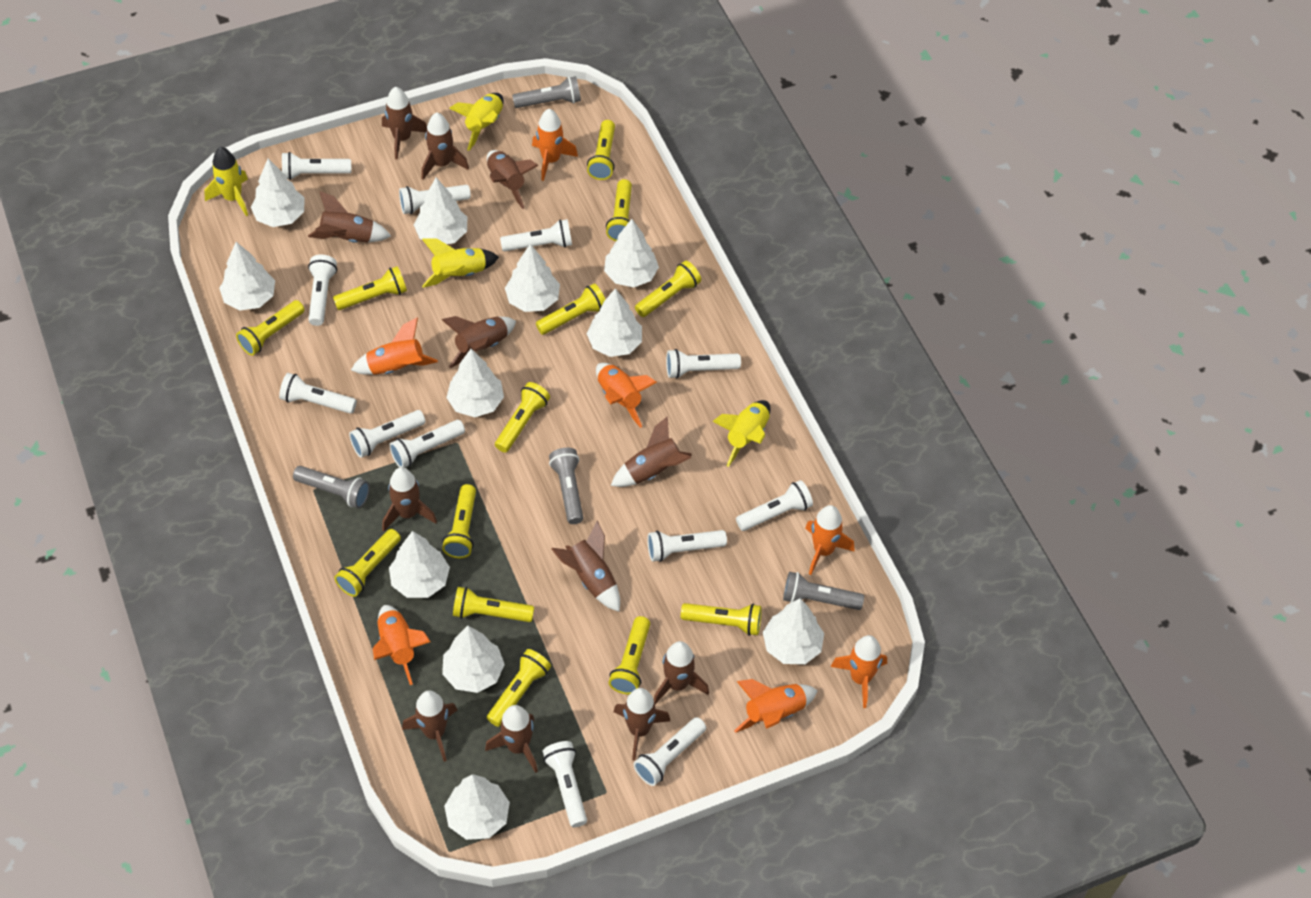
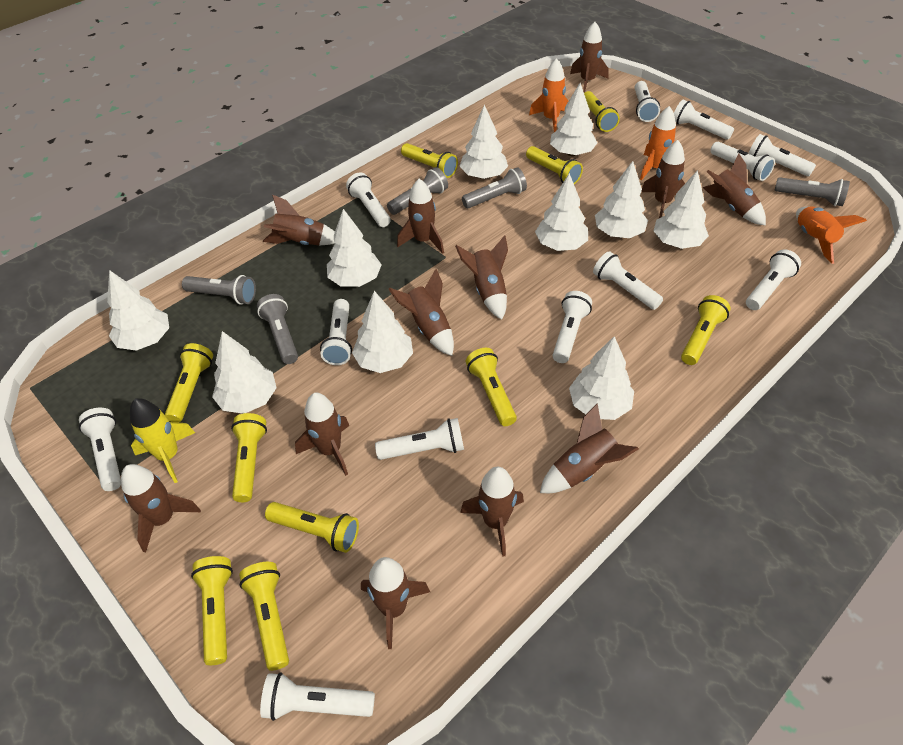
grey flashlight: [293,466,370,508] [512,76,581,108] [549,448,583,524] [783,572,864,610] = 4 -> [182,275,256,305] [257,294,298,364] [387,167,448,215] [462,167,527,209] [775,177,850,206] = 5
orange rocket: [351,318,438,375] [373,605,431,685] [532,109,578,181] [596,363,657,428] [734,679,818,733] [805,505,855,575] [831,635,887,708] = 7 -> [529,58,568,132] [640,106,676,181] [796,206,867,264] = 3
white tree: [219,242,275,310] [251,159,305,227] [389,531,450,598] [414,178,467,244] [442,626,505,693] [444,774,510,840] [446,349,504,417] [505,244,560,312] [587,288,642,357] [604,219,659,287] [763,598,824,664] = 11 -> [107,270,169,351] [212,331,277,414] [327,209,381,287] [352,291,413,373] [460,104,508,179] [535,173,588,251] [550,83,597,156] [569,336,634,420] [595,161,648,238] [654,170,709,249] = 10
yellow flashlight: [236,300,305,356] [333,266,407,310] [334,529,401,597] [442,484,476,558] [453,587,534,622] [487,649,551,727] [495,382,550,453] [536,284,606,335] [587,120,615,180] [606,179,632,241] [609,616,650,694] [635,261,701,317] [681,603,762,636] = 13 -> [165,343,213,423] [191,556,233,665] [231,413,267,502] [239,562,289,671] [265,502,359,553] [401,143,458,178] [466,348,517,426] [526,146,583,184] [584,91,620,132] [681,295,731,365] = 10
yellow rocket: [204,147,248,216] [422,238,499,288] [449,93,504,151] [712,400,771,467] = 4 -> [130,398,195,483] = 1

